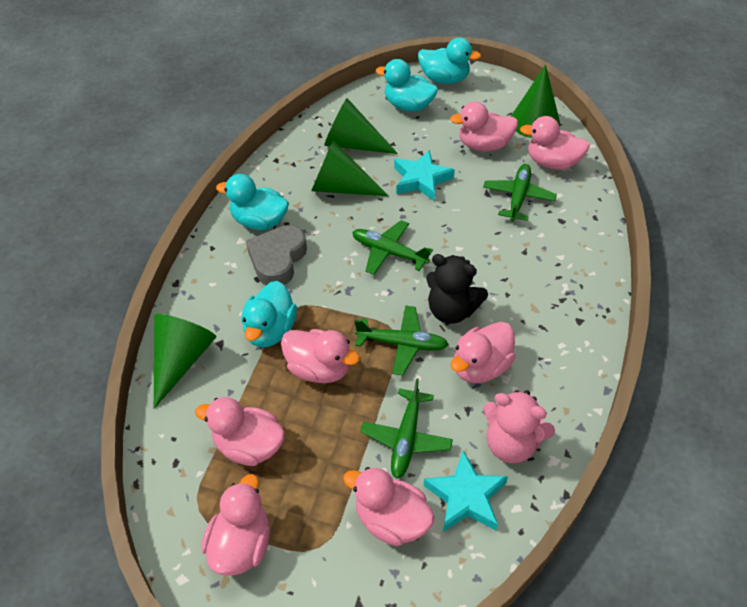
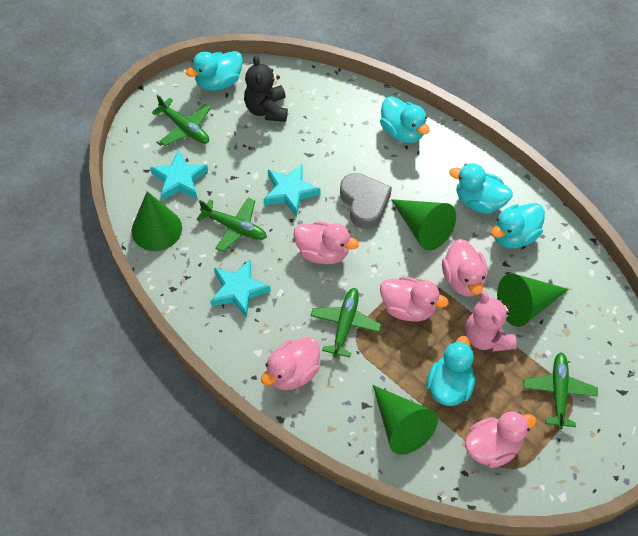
pink duck: [195,397,285,466] [202,474,270,576] [281,329,360,383] [343,467,435,546] [450,101,518,151] [451,322,516,383] [520,116,590,170] = 7 -> [261,337,320,390] [294,221,359,264] [380,276,449,321] [442,239,488,297] [465,411,537,468] = 5
turquoise duck: [216,174,289,230] [241,281,297,347] [376,59,438,112] [418,37,481,84] = 4 -> [186,51,243,91] [380,96,430,143] [426,336,475,406] [449,163,513,214] [491,203,545,248] = 5
turquoise star: [394,150,455,201] [424,451,508,532] = 2 -> [150,150,208,201] [211,260,271,318] [264,164,320,217] = 3

